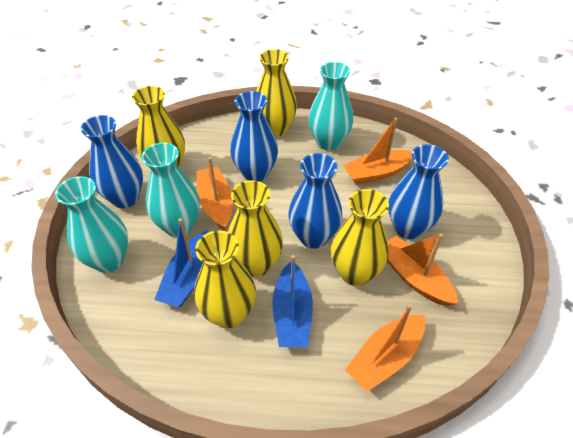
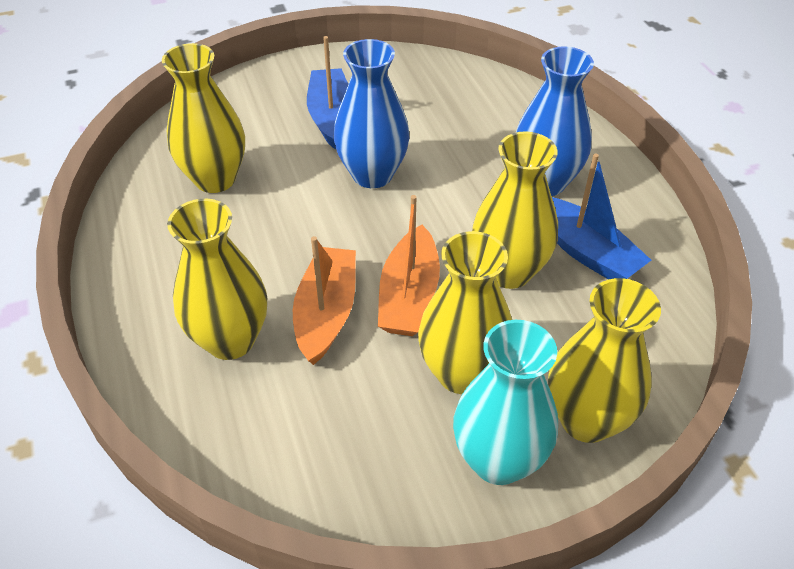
blue vase: [81,115,143,208] [230,91,278,182] [288,153,342,249] [388,144,449,239] = 4 -> [334,39,409,188] [516,46,594,196] = 2
orange boat: [196,157,233,231] [343,118,412,185] [345,304,425,392] [387,233,459,306] = 4 -> [293,236,356,365] [378,195,440,336] = 2
turquoise vase: [55,176,128,273] [142,143,200,237] [308,62,353,151] = 3 -> [453,320,558,485] = 1

